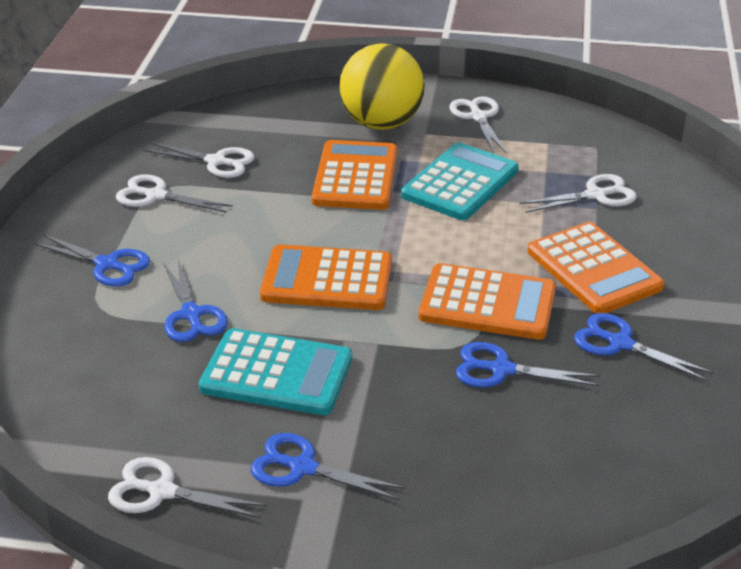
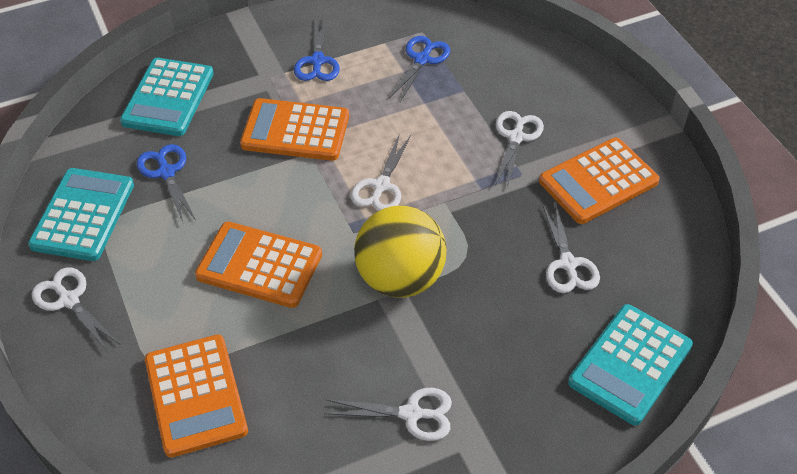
blue scissors: [33,234,150,286] [163,260,228,342] [251,433,406,500] [456,342,600,388] [574,313,714,381] = 5 -> [137,144,195,222] [294,17,340,81] [389,36,450,102] = 3
turquoise calculator: [199,328,352,415] [401,143,519,220] = 2 -> [28,168,134,261] [120,58,214,136] [568,304,693,425] = 3

